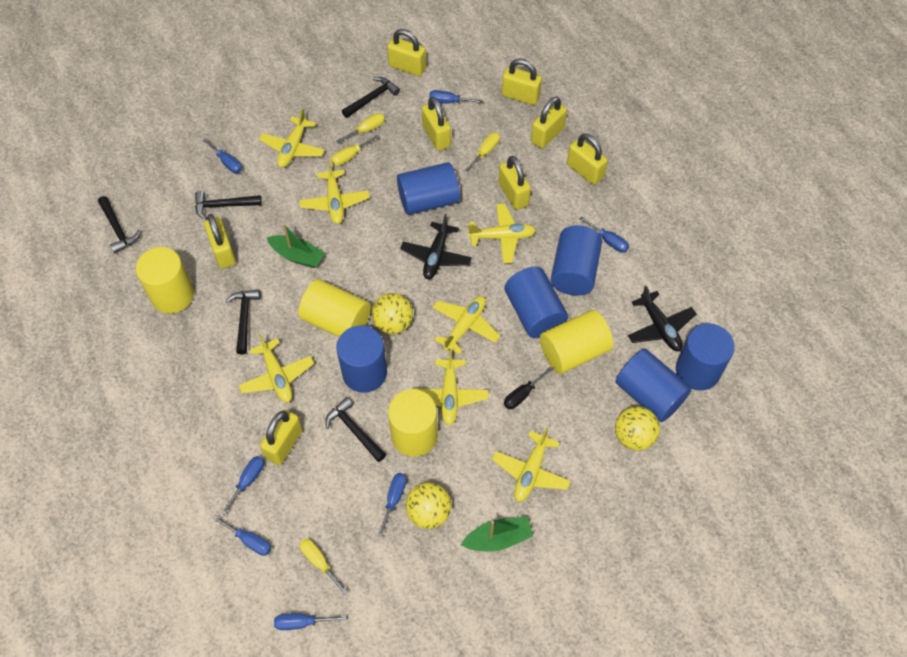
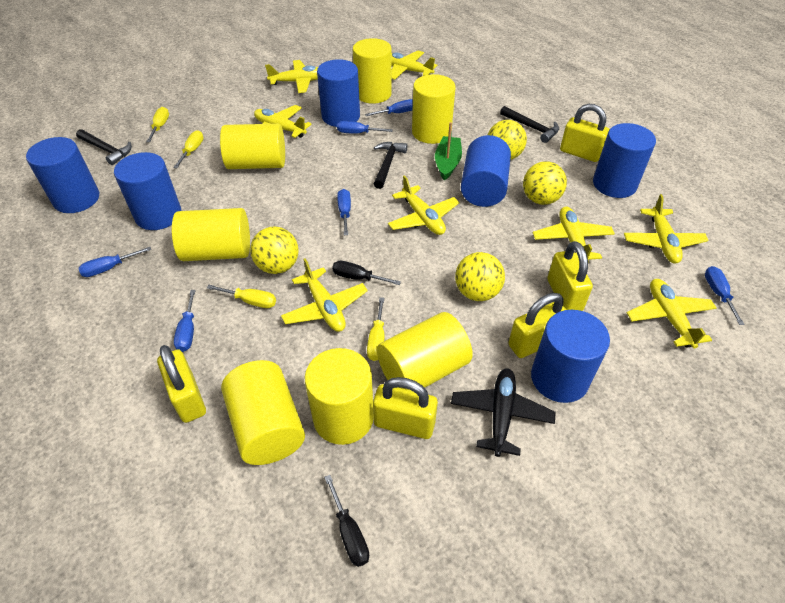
black hammer: [98,196,141,254] [195,191,262,220] [225,289,260,354] [325,397,386,462] [342,77,400,118] = 5 -> [76,129,132,165] [374,142,408,189] [500,106,559,143] = 3
black plane: [400,214,472,279] [628,286,696,351] = 2 -> [451,368,556,457] = 1
black screwdriver: [504,366,553,409] = 1 -> [324,475,369,567] [332,261,401,285] = 2
blue screwdriver: [203,138,242,173] [212,516,271,556] [221,456,264,515] [274,613,346,630] [377,473,407,537] [429,90,483,103] [579,216,629,253] = 7 -> [78,247,151,277] [174,290,196,352] [337,121,393,134] [337,189,351,235] [365,99,413,116] [705,266,745,325] = 6
green boat: [266,223,325,268] [461,517,533,552] = 2 -> [435,122,462,181] = 1
yellow ball: [371,293,413,334] [406,482,451,529] [615,406,660,451] = 3 -> [250,226,299,274] [455,252,505,301] [488,120,527,160] [523,161,567,205] = 4
yellow cylinder: [136,247,194,313] [298,279,371,337] [388,389,438,457] [540,310,613,374] = 4 -> [172,208,250,261] [220,124,285,169] [221,360,305,465] [305,348,374,445] [353,38,392,104] [377,312,473,390] [412,74,456,144] = 7
yellow padlock: [204,214,236,269] [260,410,303,465] [387,29,426,76] [422,97,451,151] [498,156,531,210] [502,59,542,105] [531,97,567,149] [567,133,608,185] = 8 -> [157,345,206,423] [373,377,438,439] [508,293,566,358] [547,241,593,311] [560,104,610,162] = 5
yellow plane: [239,334,314,402] [259,108,325,168] [299,160,370,224] [411,350,489,425] [432,296,500,355] [468,203,536,263] [492,427,571,502] = 7 -> [254,105,312,138] [265,60,318,93] [281,258,368,332] [388,175,459,235] [392,51,437,80] [533,207,615,260] [624,194,709,264] [627,279,716,348] = 8

